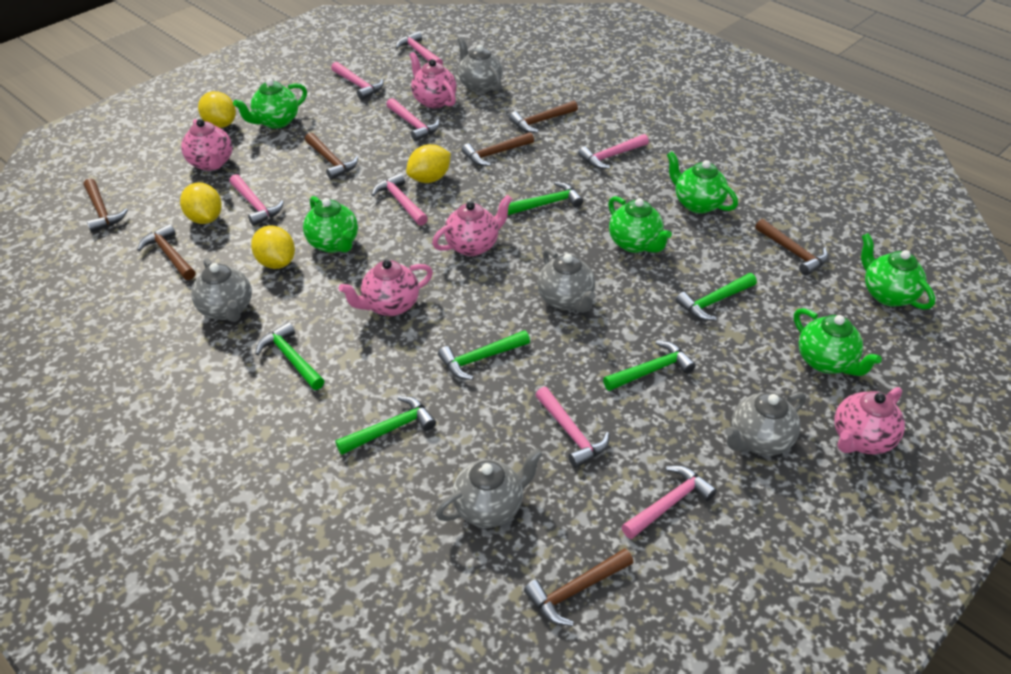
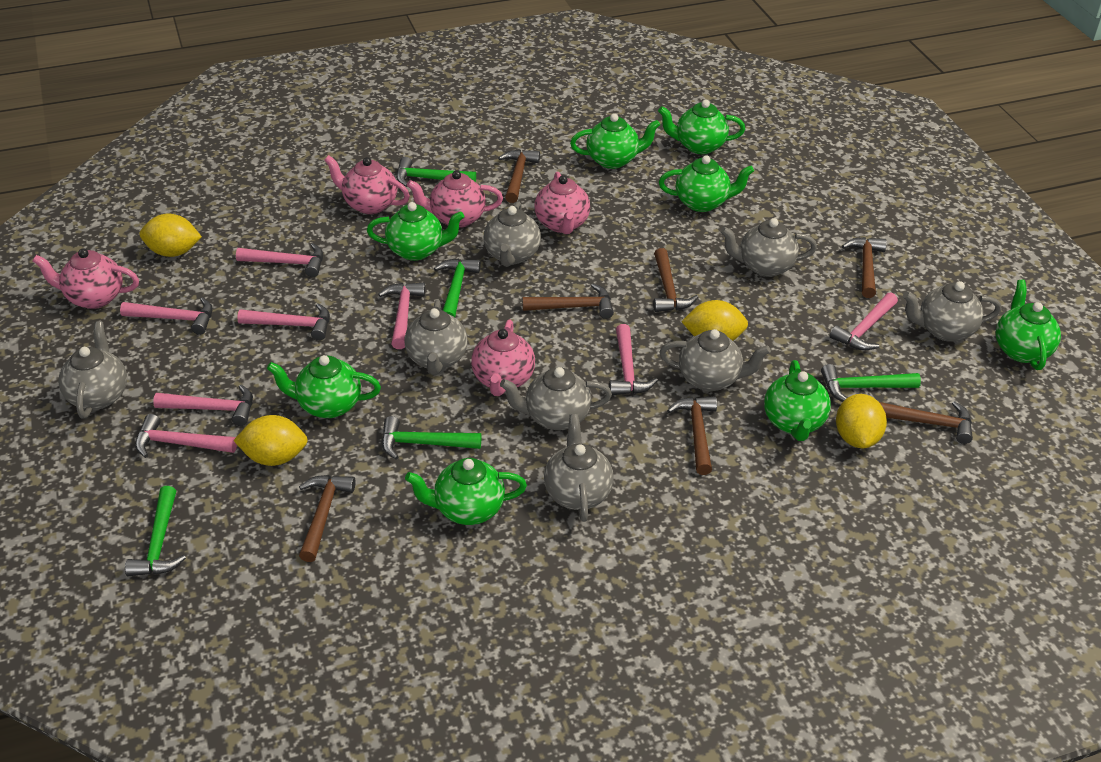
green hammer: [255,322,325,390] [335,396,436,455] [438,330,530,380] [508,182,583,215] [603,340,696,391] [676,273,757,321] = 6 -> [125,486,186,576] [382,416,481,459] [396,157,476,187] [434,259,481,317] [821,364,921,402] = 5
green teapot: [233,79,307,129] [303,196,358,253] [608,196,672,253] [667,151,738,214] [794,308,882,376] [861,233,935,310] = 6 -> [267,355,381,418] [367,202,464,261] [405,458,527,525] [570,113,660,169] [658,100,745,154] [659,155,754,212] [764,360,831,441] [996,280,1061,370] = 8
grey teapot: [191,258,252,322] [435,448,543,528] [458,37,503,93] [537,248,596,313] [725,392,806,456] = 5 -> [58,321,127,418] [404,300,468,375] [483,201,541,266] [500,367,612,430] [544,414,614,522] [659,329,771,391] [720,218,817,277] [903,281,1001,342] = 8

